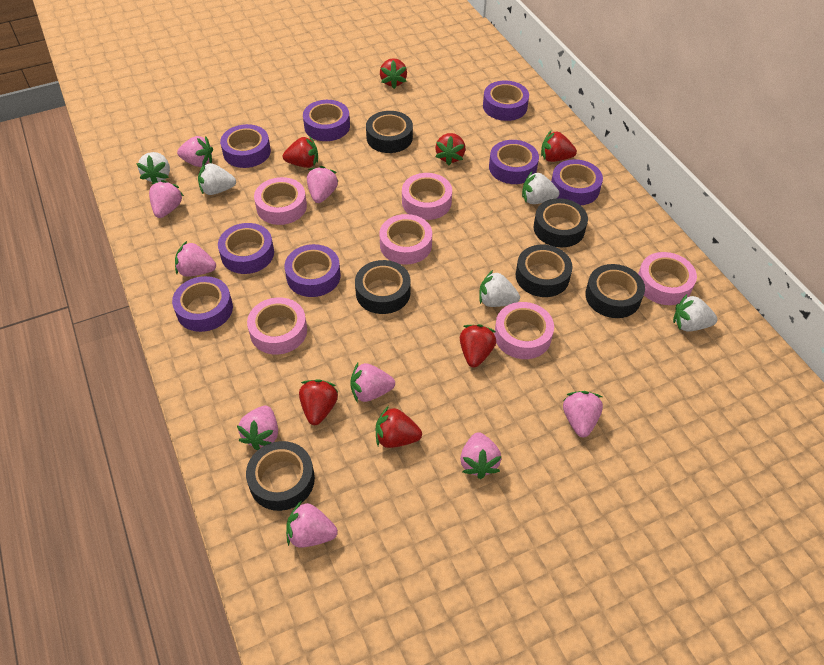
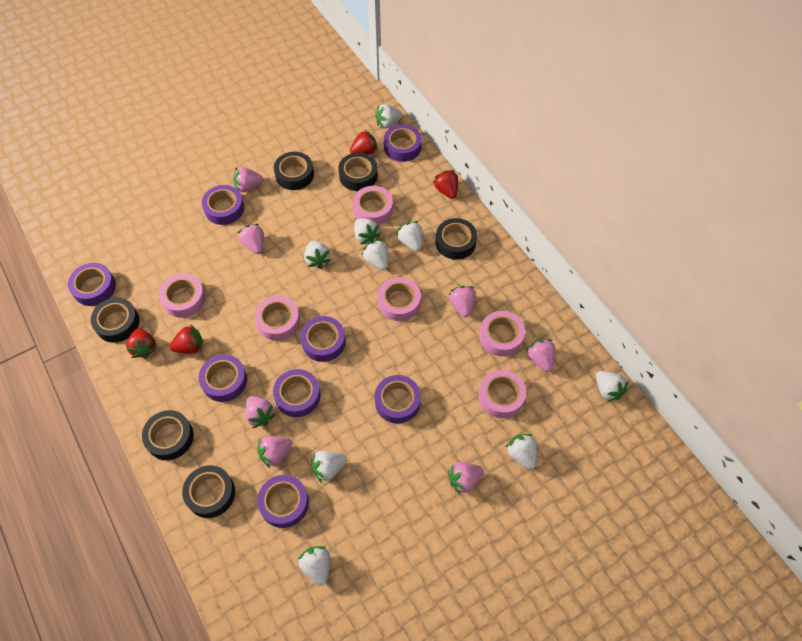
pink strawberry: [149,180,184,218] [175,241,216,277] [177,136,213,167] [237,406,278,450] [286,501,338,548] [307,166,339,203] [350,363,395,403] [460,432,501,479] [563,391,603,437] = 9 -> [233,167,263,192] [238,224,264,254] [245,396,276,428] [257,436,293,468] [448,462,484,494] [449,286,476,317] [526,339,556,372] = 7
red strawberry: [283,136,318,168] [299,379,338,425] [376,406,422,448] [380,58,407,89] [435,133,465,166] [460,324,496,367] [541,131,577,162] = 7 -> [126,328,157,358] [170,325,203,354] [350,130,378,155] [433,170,458,199] = 4
white strawberry: [136,152,170,182] [198,163,236,195] [479,270,520,307] [522,172,559,204] [673,294,718,332] = 5 -> [298,546,330,586] [304,241,331,269] [311,451,347,483] [354,218,381,245] [362,239,388,270] [375,104,403,129] [397,221,422,252] [506,434,537,469] [596,371,628,402] = 9

